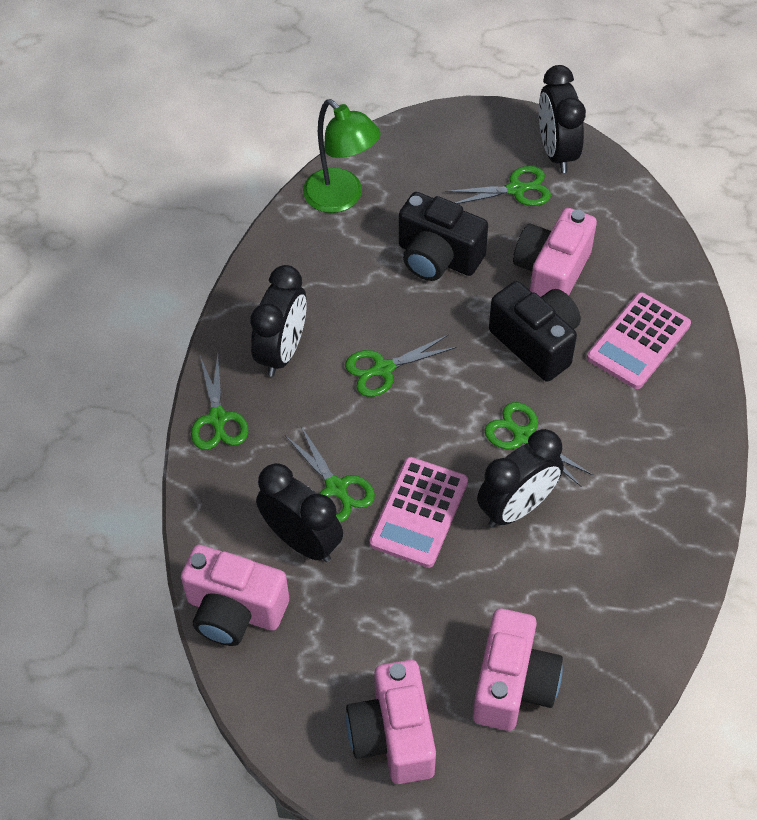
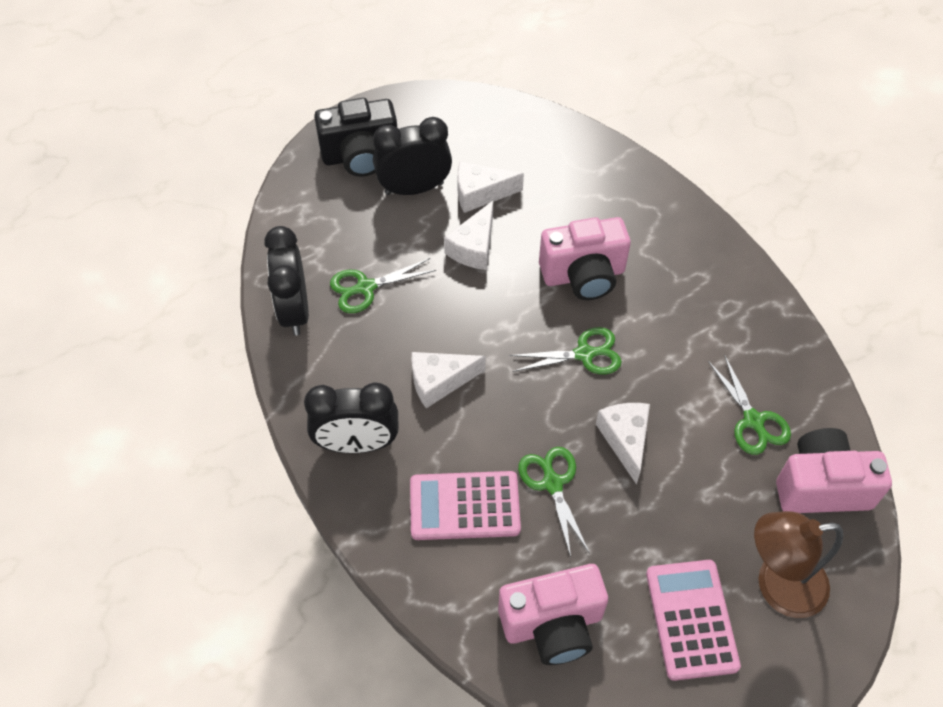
black camera: [399,192,488,281] [489,281,581,382] = 2 -> [314,98,397,177] = 1
black clock: [250,265,307,377] [256,463,343,562] [477,429,564,527] [539,65,586,173] = 4 -> [264,226,309,336] [304,382,398,453] [373,117,452,195] = 3
brown lamp: none = 0 -> [754,511,843,618] = 1
green lamp: [303,99,381,213] = 1 -> none = 0
green scissors: [191,355,248,450] [285,426,375,522] [345,334,457,397] [445,166,551,206] [485,402,593,487] = 5 -> [330,258,436,313] [509,327,622,374] [518,447,590,557] [708,354,791,455] = 4
pink camera: [181,545,289,646] [346,660,436,784] [473,608,563,731] [513,208,597,297] = 4 -> [498,564,608,665] [539,217,631,300] [776,428,892,513] = 3
white cheese: none = 0 -> [412,352,486,408] [444,201,493,270] [457,161,524,213] [596,403,650,485] = 4

